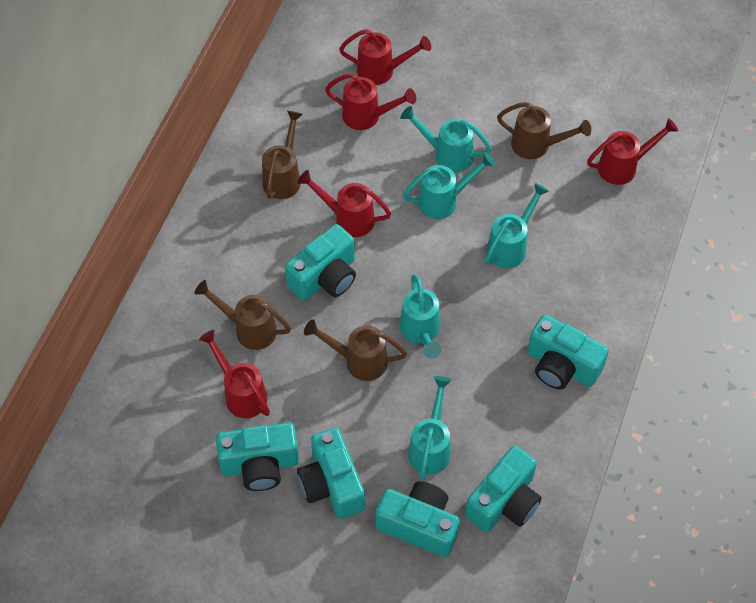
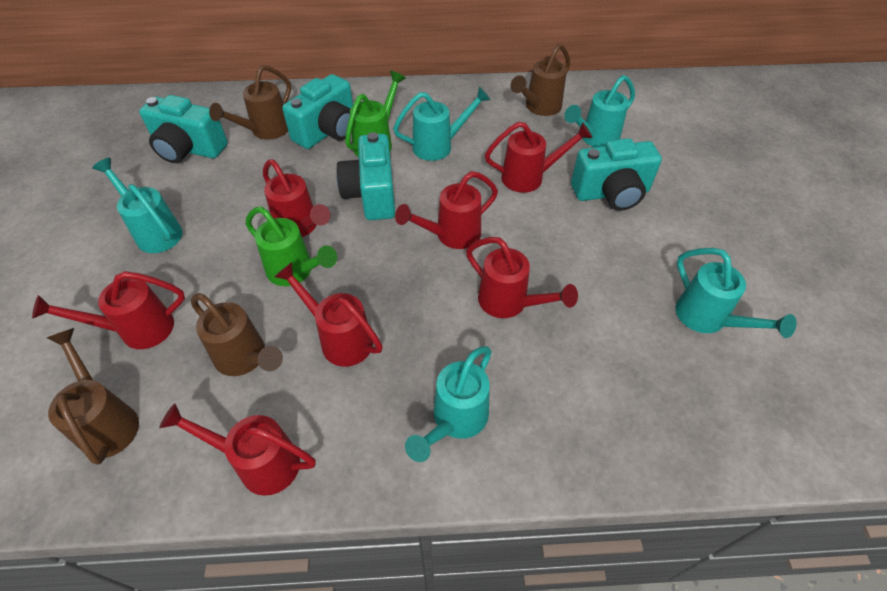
green watering can: none = 0 -> [246,207,337,286] [345,71,406,157] = 2
red watering can: [199,330,270,418] [298,170,391,237] [325,73,416,130] [339,29,431,85] [587,118,678,185] = 5 -> [32,271,185,349] [159,403,316,496] [263,159,331,237] [274,262,383,367] [395,171,498,249] [466,237,578,318] [485,122,592,193] = 7
turquoise camera: [216,422,299,491] [285,224,356,301] [297,428,365,519] [376,481,460,558] [465,446,542,532] [527,315,609,389] = 6 -> [139,95,228,163] [282,74,353,149] [336,132,395,220] [571,138,662,211] = 4

